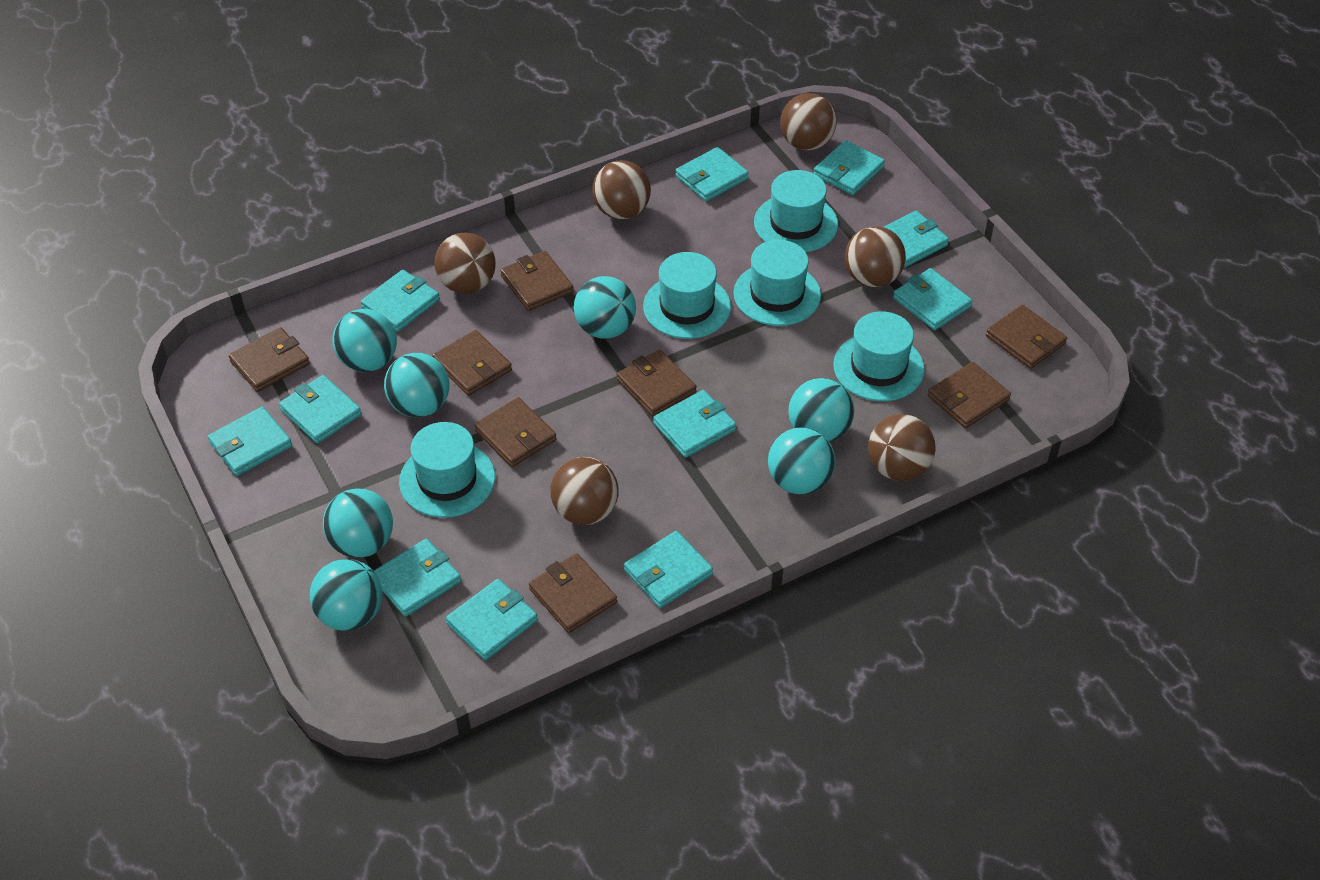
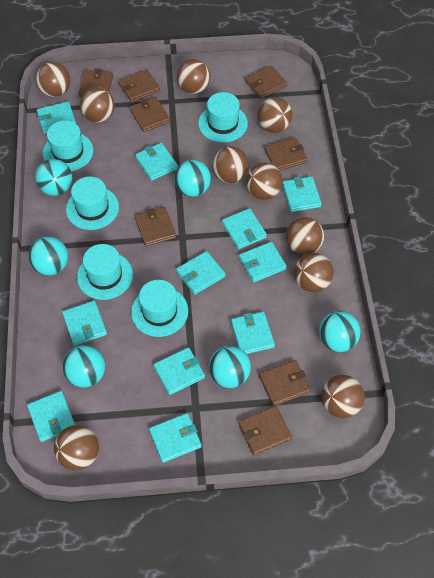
brown ball: [434,233,496,294] [551,457,619,525] [592,160,651,220] [780,93,837,151] [845,226,906,287] [868,414,936,481] = 6 -> [36,62,70,97] [54,425,99,470] [80,87,115,123] [177,59,211,94] [212,146,249,183] [246,163,283,200] [257,97,292,133] [286,217,324,255] [294,253,334,292] [321,375,365,418] = 10
turquoise ball: [310,559,382,631] [323,488,393,558] [333,309,397,372] [384,353,449,417] [574,276,636,339] [768,427,835,495] [788,378,854,442] = 7 -> [29,237,68,276] [35,159,72,196] [63,345,105,388] [174,160,211,197] [209,346,251,388] [319,311,361,352] = 6

